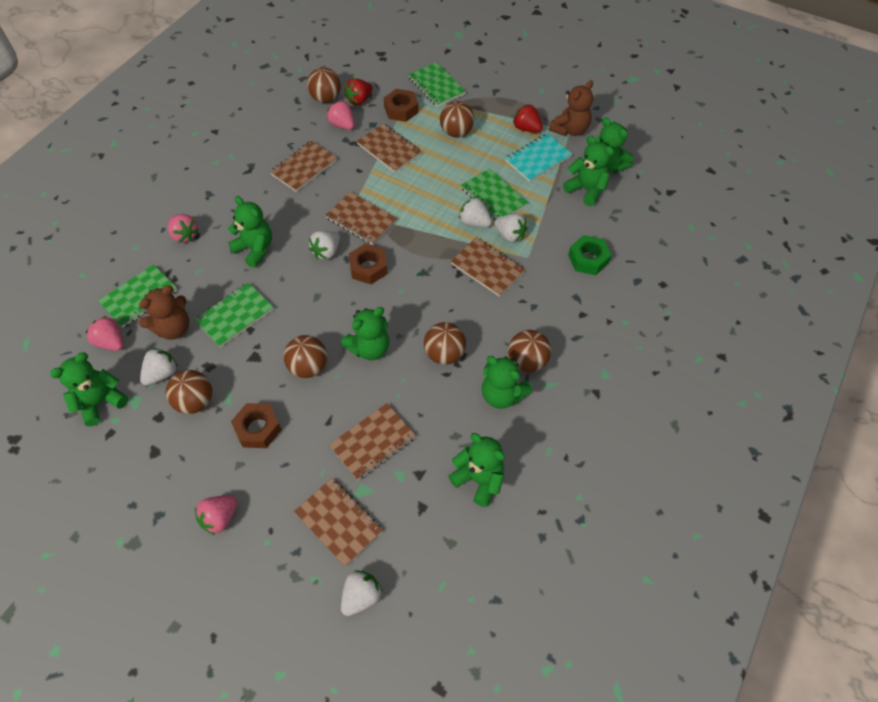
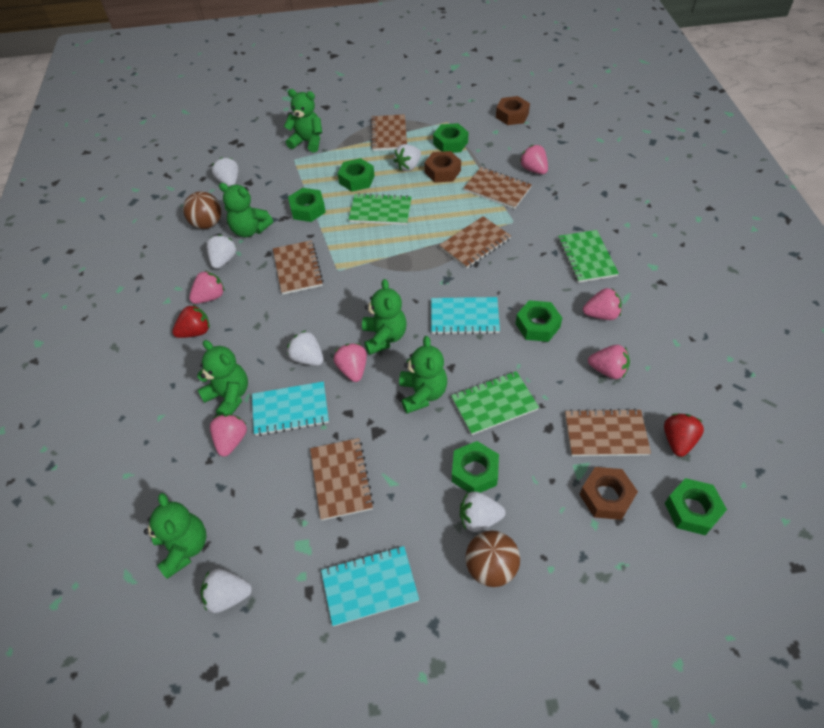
brown ball: [166,370,212,414] [284,335,327,378] [307,67,341,103] [424,322,466,365] [440,101,474,138] [508,330,551,372] = 6 -> [183,191,221,229] [465,530,520,587] = 2
brown teddy bear: [139,285,189,340] [549,80,593,136] = 2 -> none = 0
green notebook: [98,264,178,328] [194,282,273,347] [408,62,466,107] [461,168,528,221] = 4 -> [348,193,412,225] [451,371,539,435] [558,230,619,283] = 3
green nut: [568,235,611,275] = 1 -> [288,188,326,222] [338,158,375,192] [433,123,468,153] [452,441,499,493] [515,300,562,342] [665,478,727,535] = 6
green teddy bear: [50,353,128,426] [228,196,272,268] [341,307,389,360] [448,433,505,507] [482,356,532,409] [563,136,614,206] [596,117,633,173] = 7 -> [144,493,207,579] [197,340,248,415] [219,183,273,237] [284,89,322,152] [362,279,406,355] [399,336,447,414] = 6
pink strawberry: [86,316,124,351] [168,214,199,243] [195,495,237,535] [327,101,354,130] = 4 -> [189,270,225,304] [210,414,247,457] [333,343,367,382] [520,145,548,174] [583,288,622,320] [588,345,630,379] = 6
turquoise notebook: [505,133,572,182] = 1 -> [252,381,329,436] [321,546,419,627] [431,297,500,335] = 3
white strawberry: [140,348,178,385] [309,231,340,260] [341,570,382,616] [459,197,492,227] [494,213,527,243] = 5 -> [200,569,252,613] [206,235,236,269] [212,157,239,187] [287,330,324,366] [394,144,421,171] [460,491,505,532] = 6

